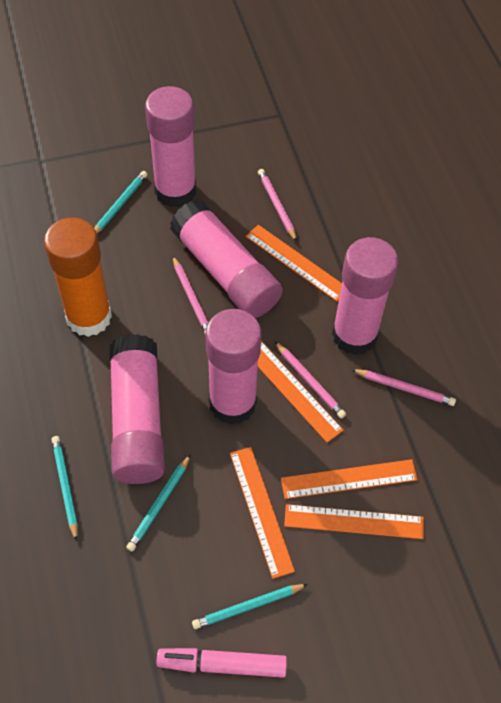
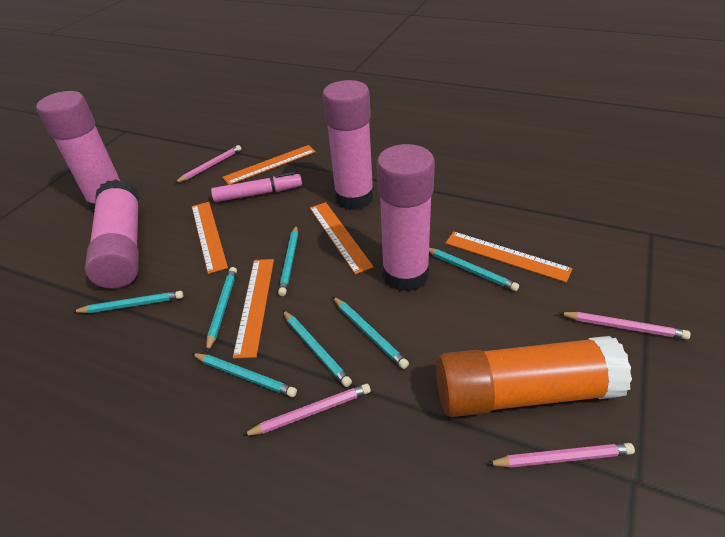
pink glue stick: [109,334,165,484] [145,86,196,207] [170,200,283,318] [205,309,262,425] [332,237,398,355] = 5 -> [36,91,120,212] [85,179,140,289] [322,80,374,210] [377,144,435,292] = 4
turquoise pencil: [51,436,78,542] [94,171,147,233] [126,454,191,552] [192,584,308,629] = 4 -> [72,291,183,313] [191,353,297,397] [206,267,237,352] [278,225,298,296] [282,310,352,387] [332,296,409,369] [429,248,519,291] = 7

